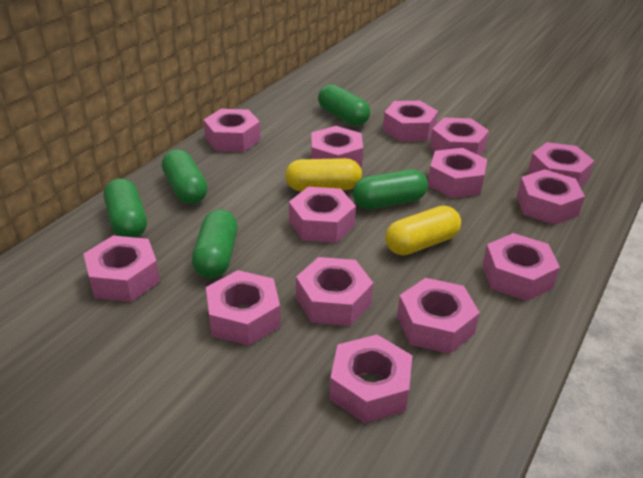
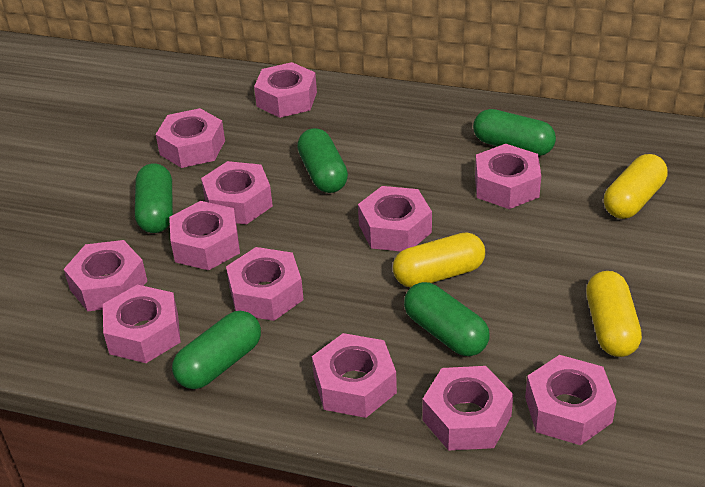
pink nut: [84,236,160,302] [204,109,261,152] [206,270,280,346] [289,187,356,243] [296,257,373,326] [311,126,363,167] [329,335,412,423] [383,101,438,142] [397,278,480,354] [428,148,487,198] [430,118,489,156] [483,233,560,301] [517,169,585,225] [528,142,594,187] = 14 -> [64,240,147,311] [103,285,181,363] [156,108,225,168] [169,201,240,270] [201,161,273,224] [226,247,304,321] [254,62,317,118] [312,333,397,418] [358,186,432,251] [423,366,513,451] [475,144,541,209] [525,355,617,445] = 12
yellow capsule: [285,158,362,191] [385,206,461,255] = 2 -> [393,232,485,288] [586,271,642,357] [604,154,667,219] = 3

